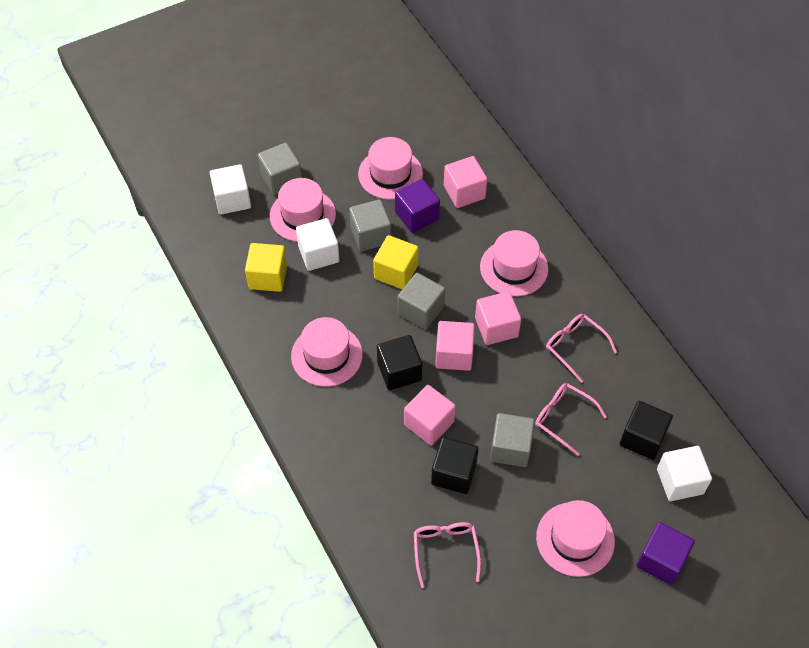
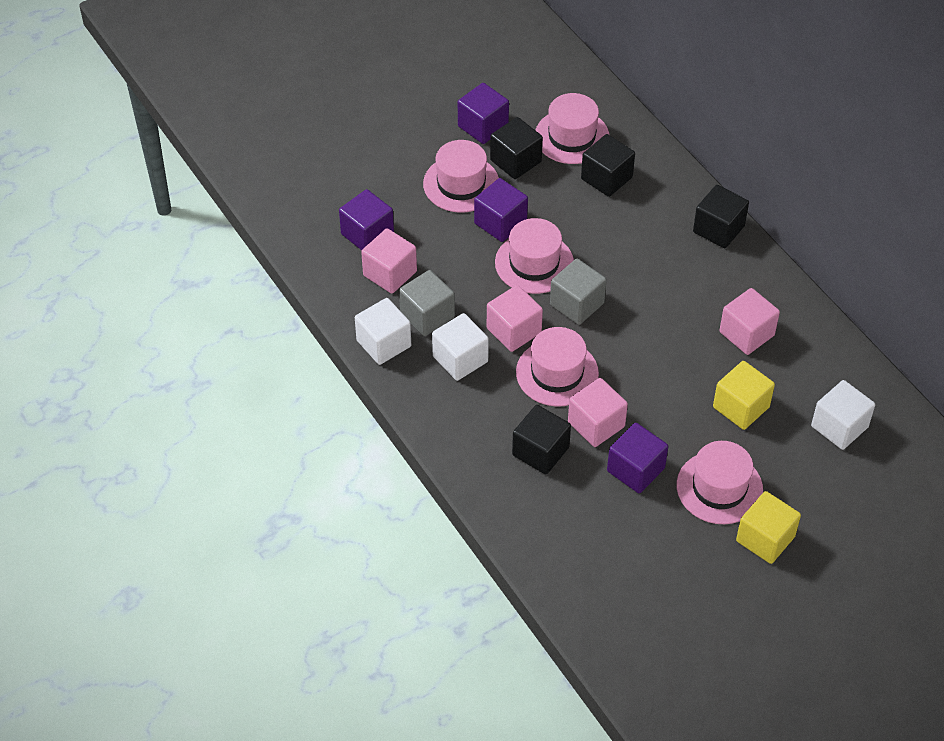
black cube: [377,335,422,390] [431,437,479,494] [620,401,673,460] = 3 -> [490,117,543,179] [512,405,571,474] [581,134,635,197] [693,185,749,248] = 4
grey cube: [258,143,302,195] [349,199,391,251] [398,273,445,330] [490,413,535,467] = 4 -> [399,270,455,336] [550,259,607,325] = 2
pink glasses: [414,522,481,588] [535,383,607,456] [546,314,617,383] = 3 -> none = 0
purple cube: [395,179,440,233] [636,522,695,585] = 2 -> [339,189,394,250] [458,83,509,144] [474,178,528,242] [607,423,668,493] = 4

